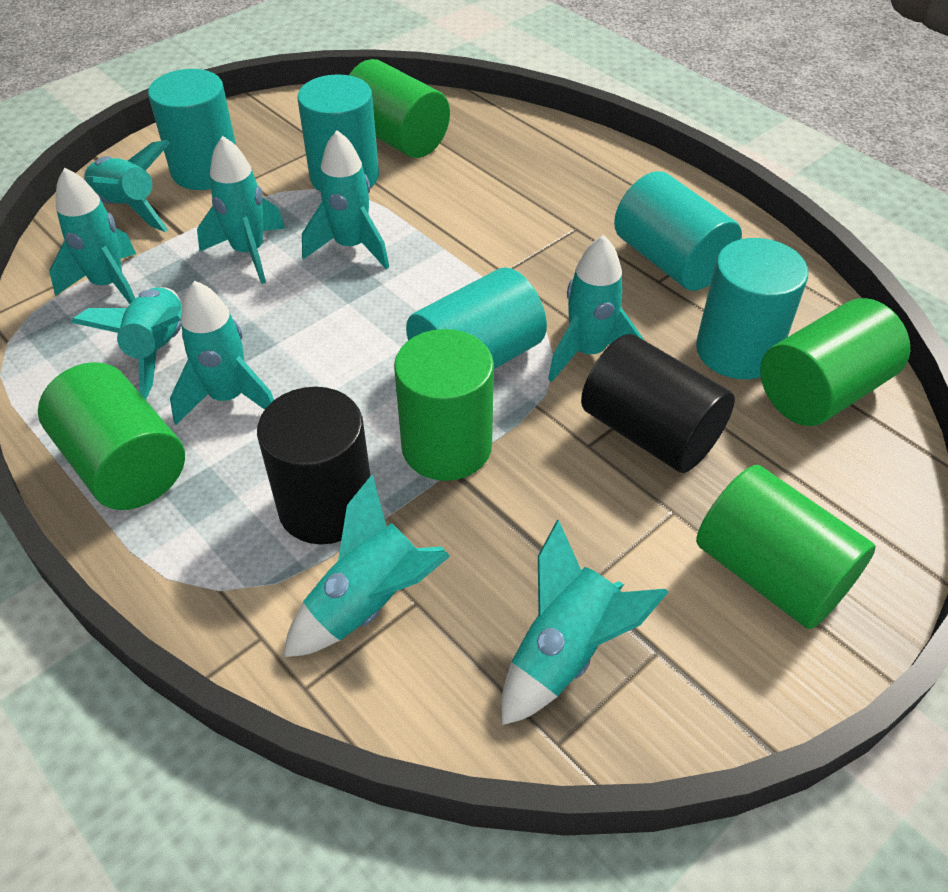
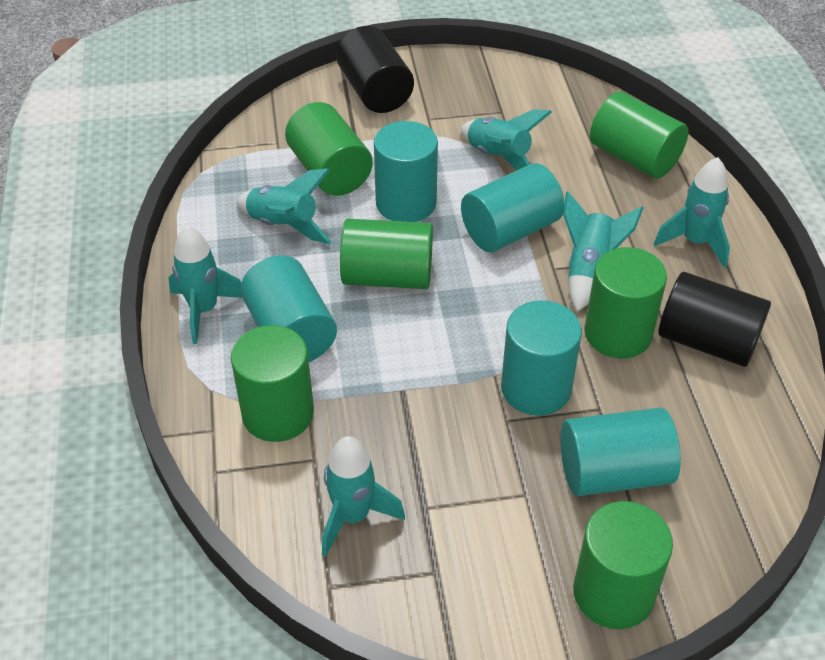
green cylinder: [38,362,185,510] [349,59,450,158] [394,329,494,481] [696,465,876,629] [760,298,910,426] = 5 -> [231,325,314,442] [285,102,373,196] [340,219,433,289] [573,501,673,629] [584,247,667,358] [590,91,689,179] = 6
turquoise rocket: [49,168,136,304] [71,287,182,400] [84,140,170,232] [170,281,274,425] [197,136,285,284] [284,474,450,657] [302,130,389,269] [501,520,668,725] [548,235,644,382] = 9 -> [168,225,242,344] [236,168,332,244] [322,436,405,557] [461,109,552,171] [563,191,643,312] [654,157,730,268] = 6

